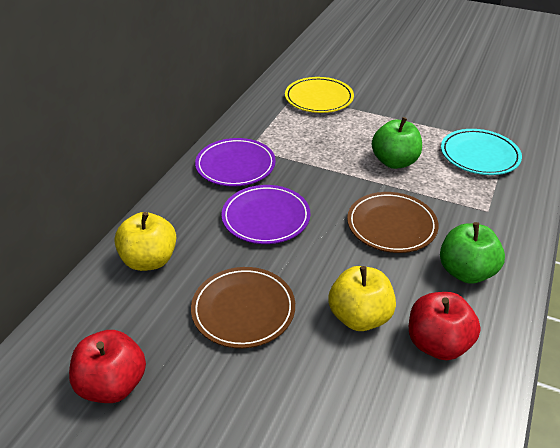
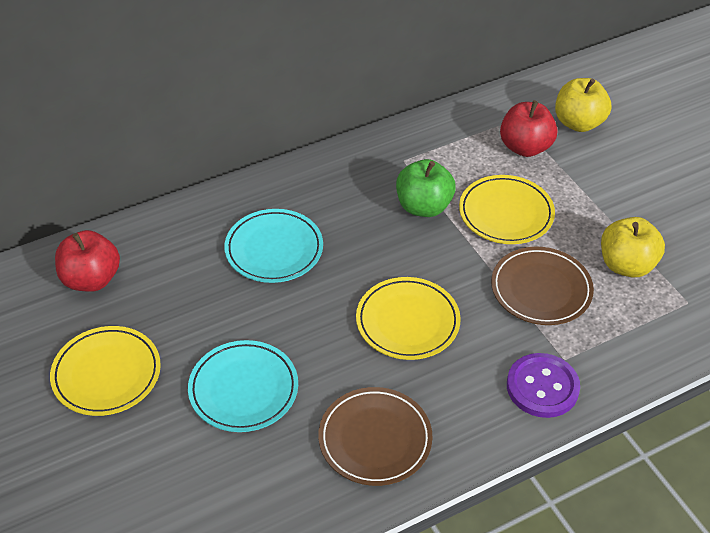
green apple: [372,117,422,169] [440,222,505,284] = 2 -> [396,159,456,217] = 1
purple button: none = 0 -> [507,353,580,418] = 1
purple plate: [195,138,276,187] [221,185,311,244] = 2 -> none = 0
turquoise plate: [441,129,522,175] = 1 -> [188,340,298,432] [224,209,323,283] = 2
yellow plate: [285,77,354,113] = 1 -> [50,326,161,416] [356,277,461,360] [459,175,555,244] = 3

